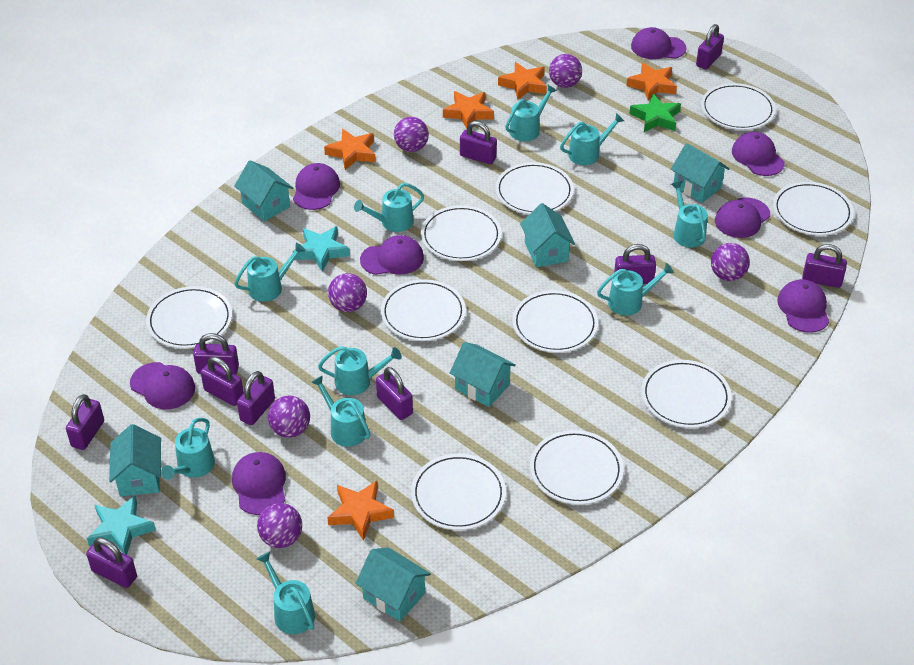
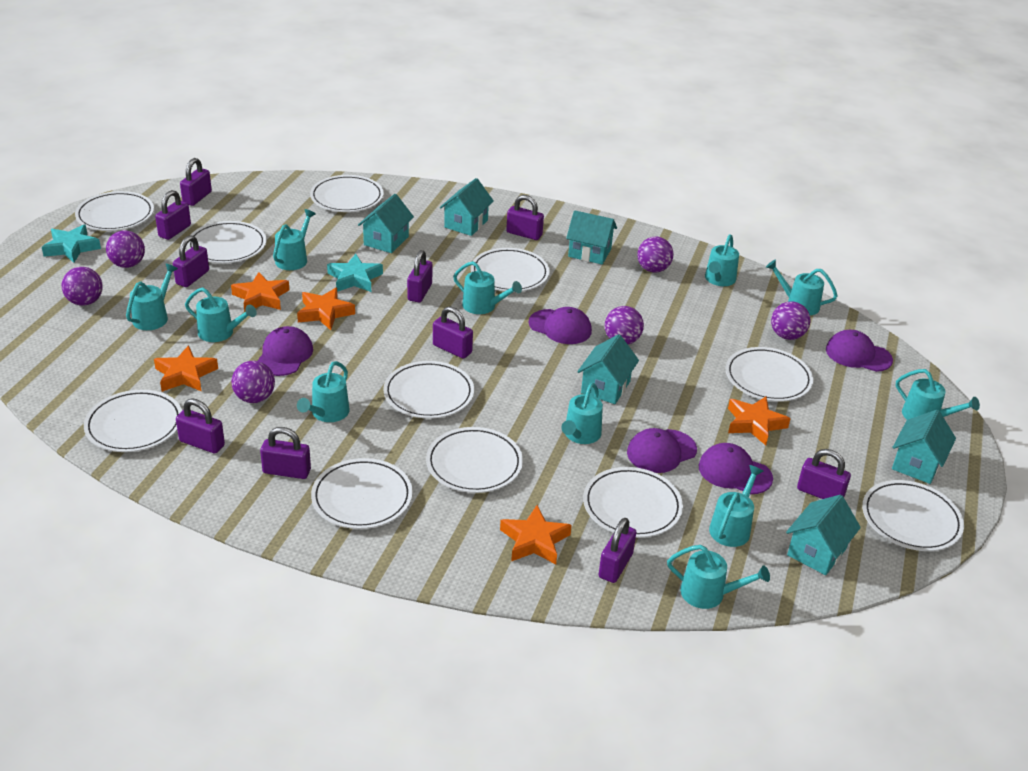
green star: [629,94,681,132] = 1 -> none = 0
purple cap: [130,362,195,409] [232,452,286,515] [293,163,340,210] [360,235,424,275] [631,27,686,59] [715,197,770,238] [732,132,785,176] [777,279,829,333] = 8 -> [257,326,313,376] [529,307,592,344] [627,428,697,473] [699,443,773,494] [826,330,893,372] = 5
turquoise watering can: [161,418,215,480] [234,242,306,302] [257,552,315,634] [311,375,370,447] [318,346,402,395] [354,183,424,232] [505,84,557,141] [560,113,624,165] [597,263,674,316] [671,181,708,248] = 10 -> [126,264,178,330] [185,287,257,342] [273,209,316,270] [297,361,350,422] [453,261,522,314] [561,383,603,444] [667,545,770,609] [705,234,739,286] [709,465,763,547] [766,260,838,315] [896,369,980,420] = 11
white plate: [146,286,232,349] [381,279,466,341] [411,454,506,530] [421,205,502,261] [495,162,574,214] [512,290,598,353] [530,430,624,505] [641,360,731,428] [701,83,776,130] [773,182,854,236] = 10 -> [75,191,154,231] [84,390,182,452] [187,221,266,263] [310,175,384,212] [311,458,413,529] [383,361,474,419] [426,427,523,493] [471,248,550,291] [583,467,683,538] [726,347,813,402] [862,480,964,551] = 11

